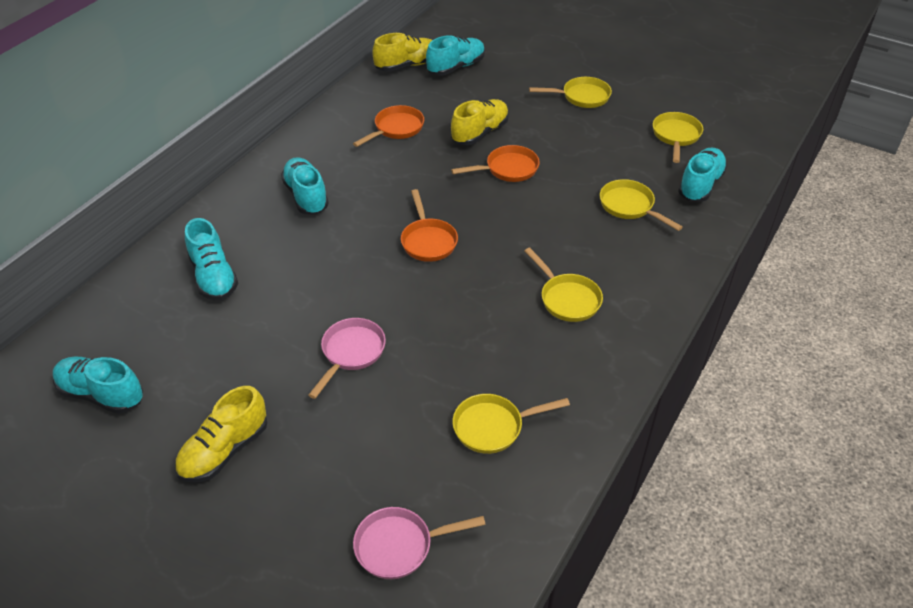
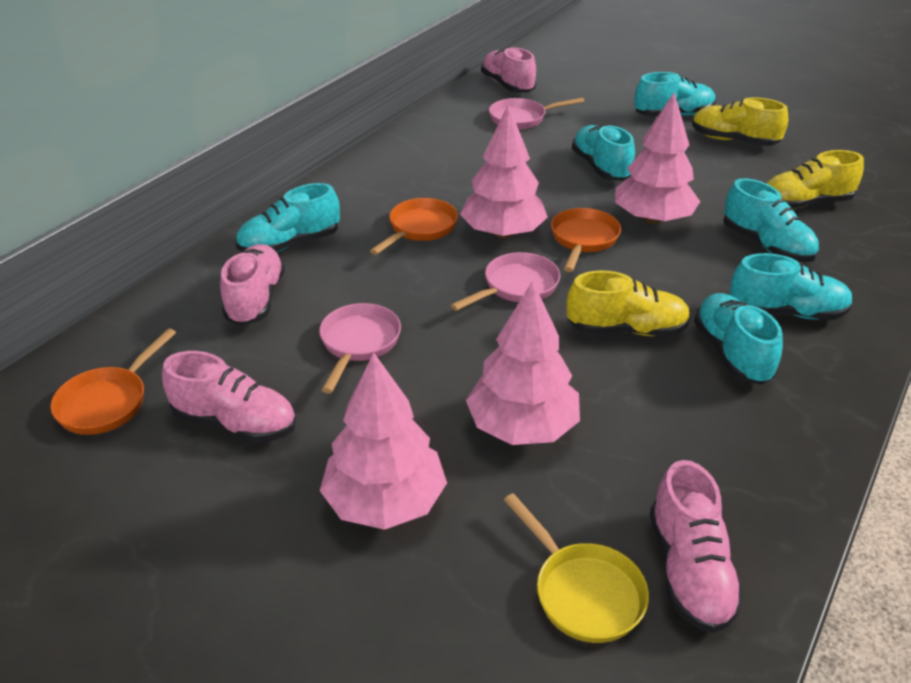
pink pan: [308,318,386,399] [353,507,486,579] = 2 -> [319,303,401,394] [450,252,560,311] [489,98,585,130] = 3
pink shoe: none = 0 -> [162,351,296,443] [220,244,285,325] [481,47,536,93] [650,460,745,633] = 4
pink tree: none = 0 -> [320,352,447,530] [460,104,548,239] [466,281,580,445] [615,93,700,225] = 4
turquoise shoe: [53,357,143,414] [185,218,238,300] [281,157,329,214] [426,35,485,76] [678,148,728,202] = 5 -> [236,183,340,252] [572,125,635,181] [634,72,716,117] [694,293,783,385] [723,178,819,262] [729,253,853,320] = 6
yellow pan: [453,394,570,454] [525,248,603,322] [529,77,612,108] [600,179,683,231] [653,112,703,163] = 5 -> [504,493,649,643] = 1

